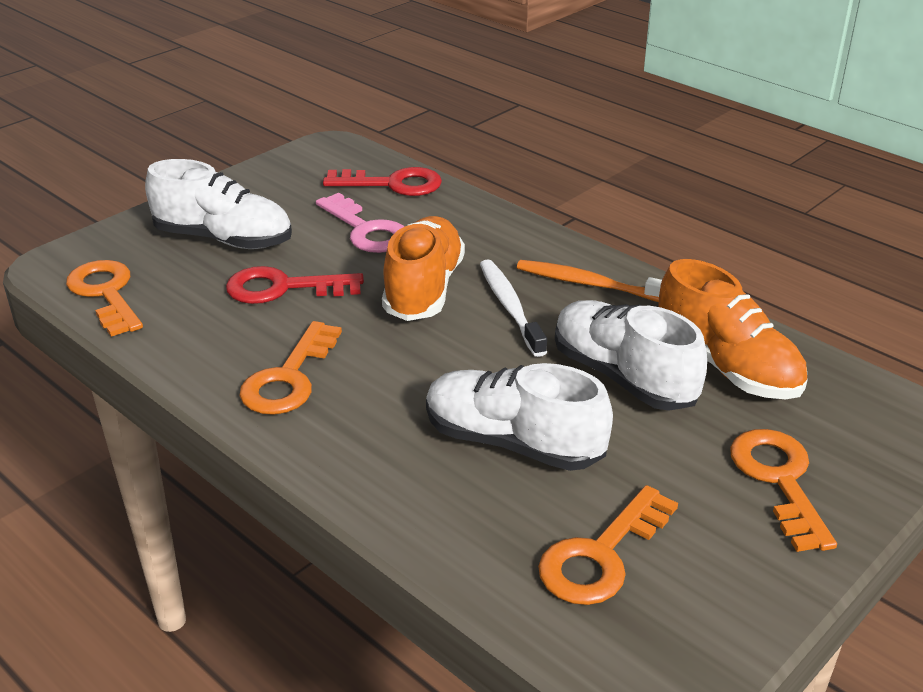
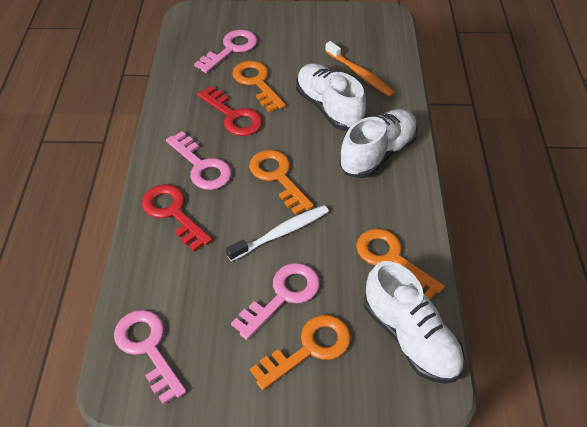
orange shoe: [382,216,465,321] [658,259,807,399] = 2 -> none = 0
pink key: [316,193,404,253] = 1 -> [114,310,187,405] [166,131,232,190] [194,30,257,73] [231,263,320,340] = 4

